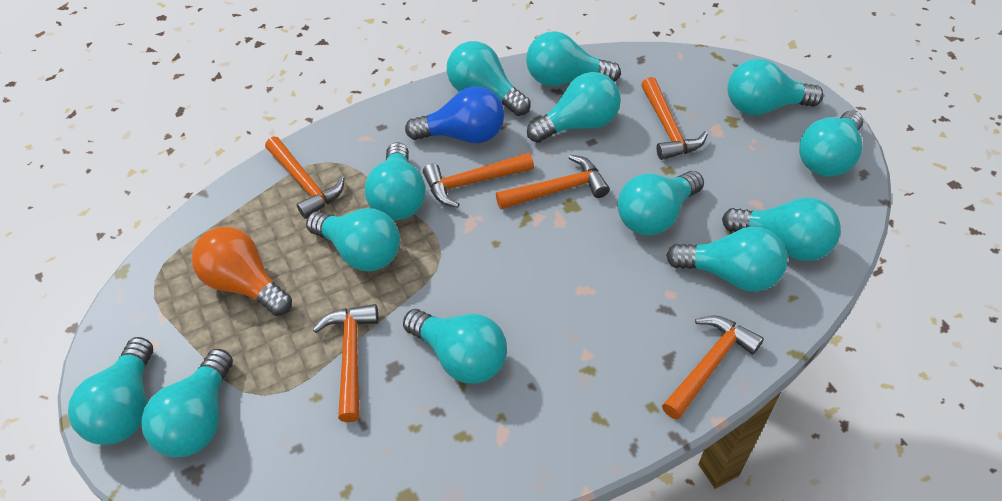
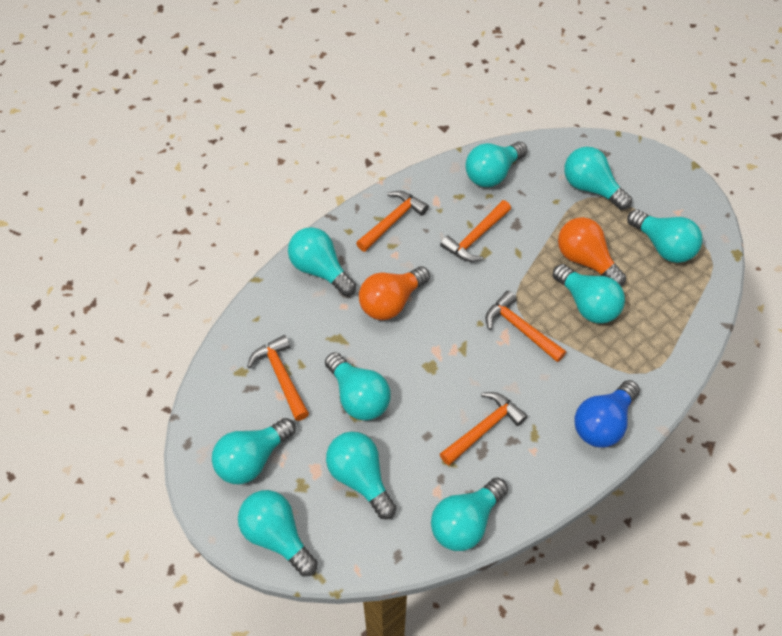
orange hammer: [265,137,345,219] [313,304,378,422] [423,153,534,208] [496,155,610,209] [641,77,708,160] [662,316,764,420] = 6 -> [247,335,309,421] [356,191,429,252] [440,200,511,262] [440,392,527,465] [485,291,566,362] = 5
orange light bulb: [192,227,292,316] = 1 -> [359,266,430,320] [558,217,626,286] = 2
turquoise light bulb: [68,337,153,445] [141,349,233,457] [306,208,400,271] [365,142,425,220] [403,309,507,384] [447,41,531,116] [526,31,621,86] [527,72,621,143] [618,171,704,235] [666,226,787,292] [722,197,841,261] [728,59,824,115] [799,110,863,177] = 13 -> [212,418,295,484] [238,490,318,576] [288,227,356,296] [325,352,391,420] [326,431,396,520] [431,477,508,551] [465,142,528,187] [553,264,625,324] [564,147,632,210] [627,209,703,263] = 10

